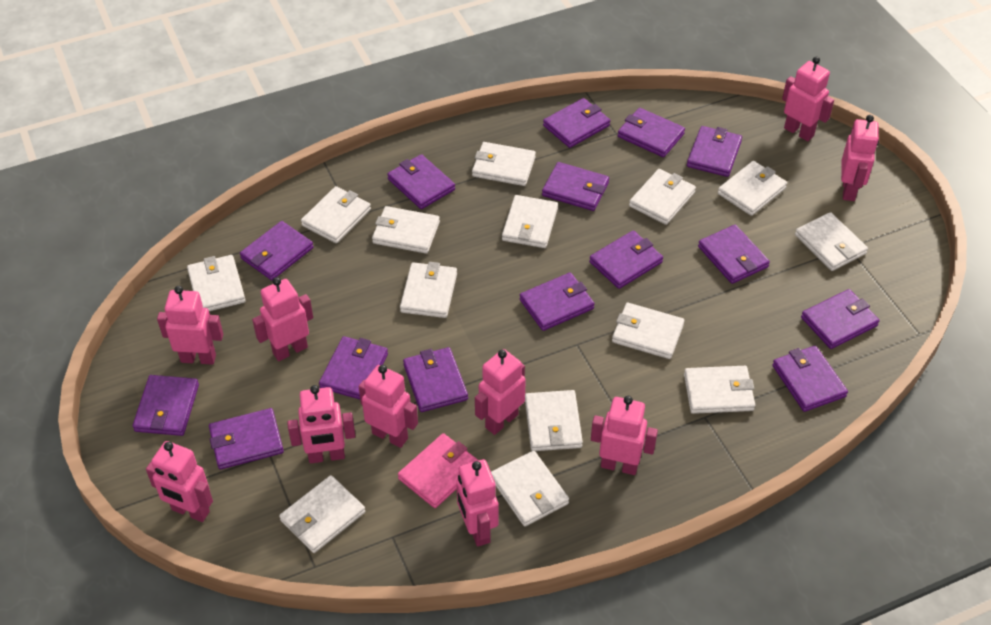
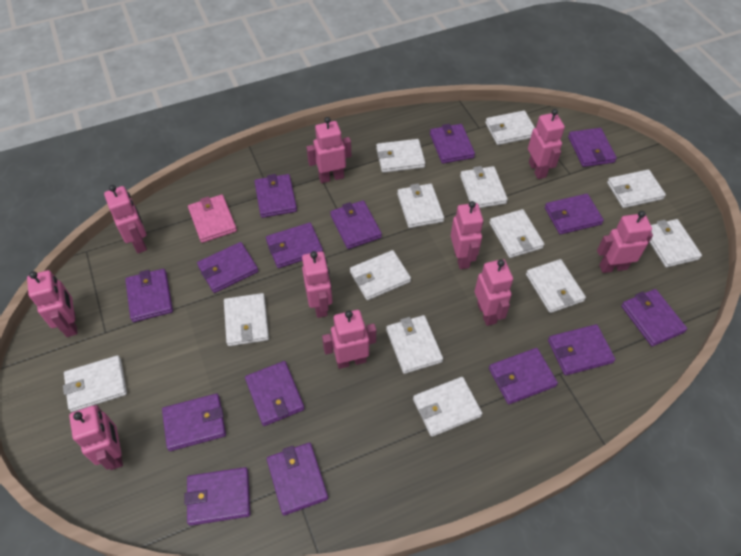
white wallet: [187,255,246,311] [279,475,365,553] [301,186,371,243] [372,206,440,254] [400,262,457,318] [472,142,536,186] [491,451,569,527] [502,195,558,248] [525,390,583,451] [612,303,684,359] [629,169,696,225] [684,366,755,414] [718,161,787,216] [795,212,868,271] = 14 -> [63,355,127,412] [224,293,269,346] [350,250,411,300] [376,139,426,173] [386,315,443,374] [397,184,444,228] [413,377,482,437] [460,166,508,208] [485,111,535,145] [489,209,544,258] [526,259,586,313] [607,169,666,208] [650,219,702,268] = 13

